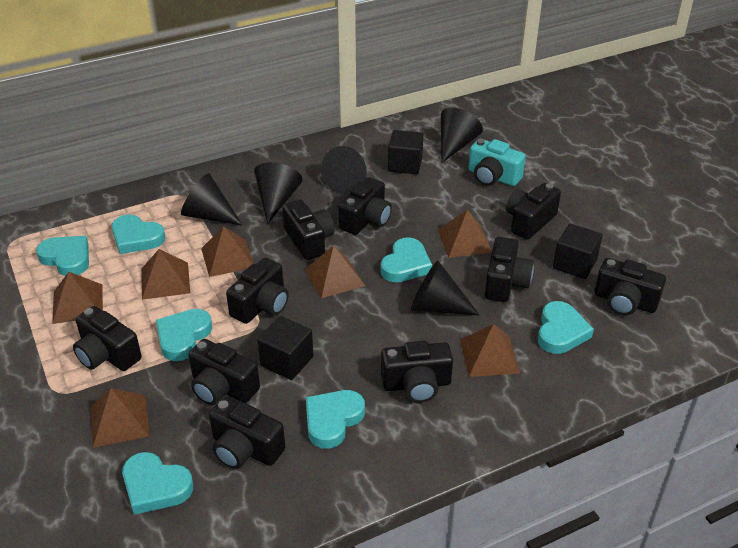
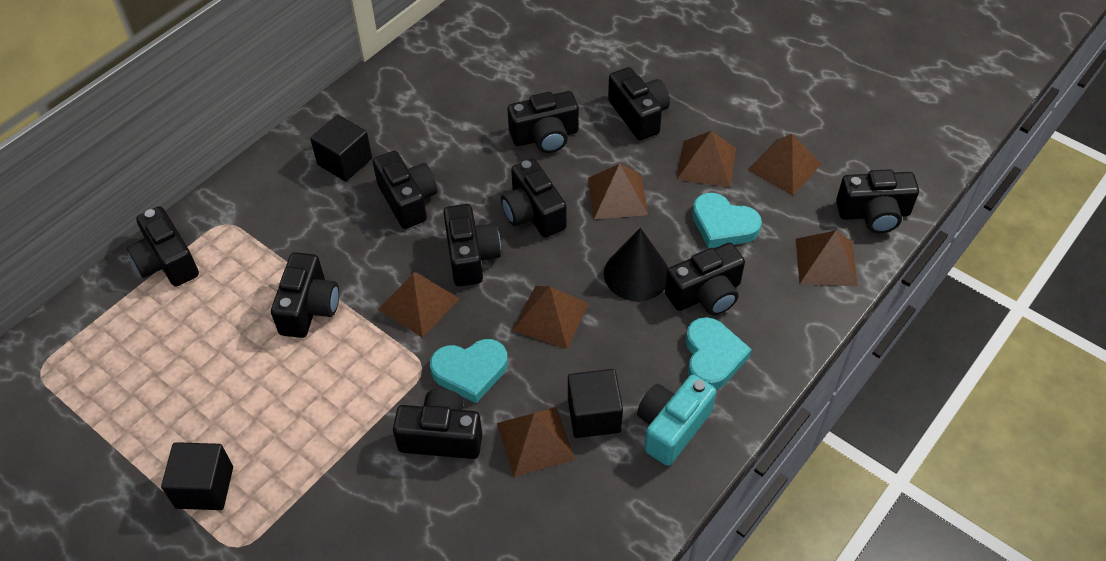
black cone: [181,173,243,226] [254,162,303,224] [321,146,367,194] [411,261,480,316] [441,108,483,163] = 5 -> [604,228,668,301] = 1
turquoise heart: [36,236,89,276] [111,214,165,254] [122,452,193,515] [156,309,212,361] [306,390,365,449] [380,237,432,282] [538,301,594,354] = 7 -> [430,339,508,403] [686,317,752,389] [692,193,762,248] = 3

